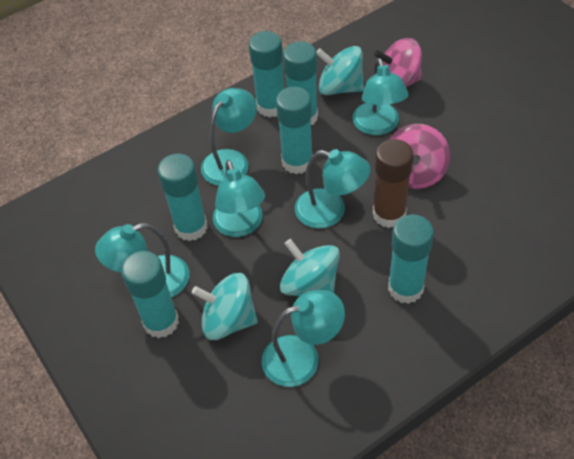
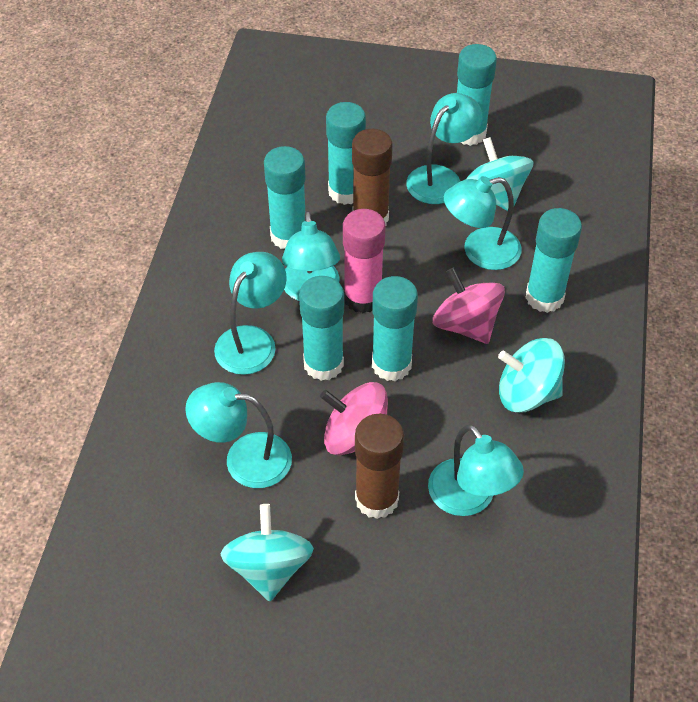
brown glue stick: [373,139,414,228] = 1 -> [352,129,393,226] [355,414,404,519] = 2
pink glue stick: none = 0 -> [343,209,385,313] = 1

